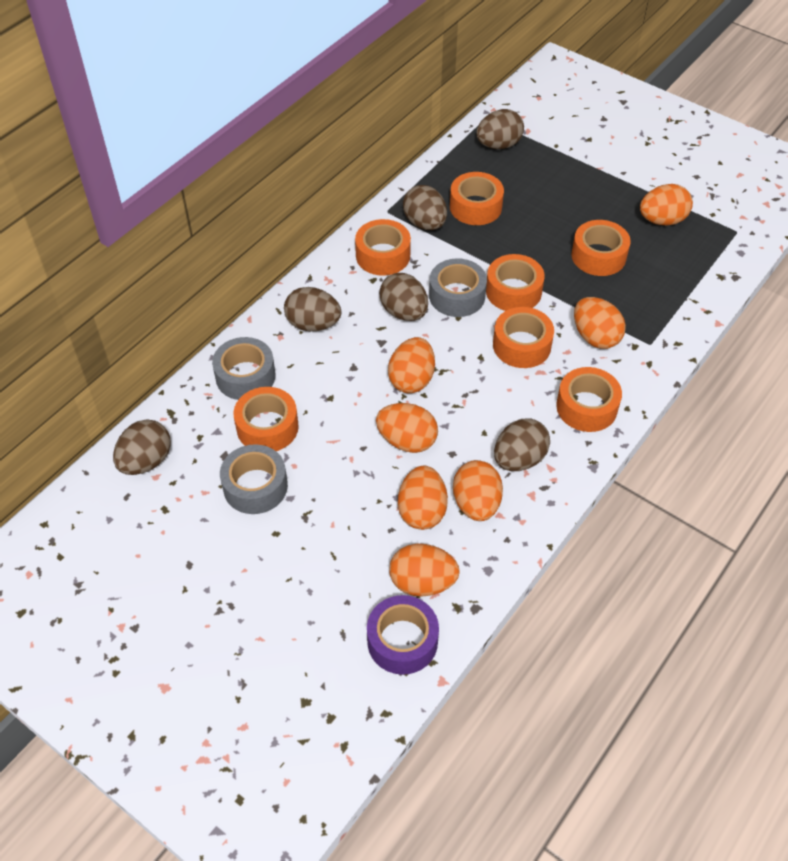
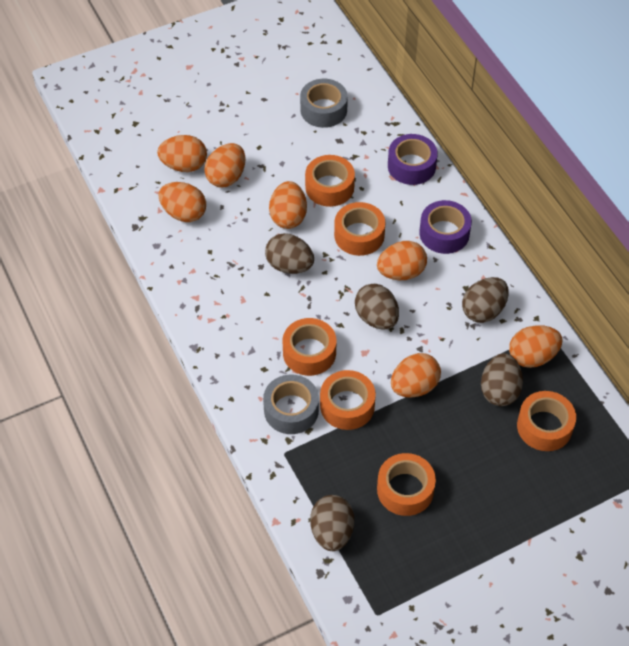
brown egg: [113,419,171,475] [284,287,341,331] [379,273,428,321] [403,185,447,230] [476,109,524,149] [494,419,550,471] = 6 -> [265,233,314,274] [310,495,354,551] [355,284,399,329] [462,277,509,323] [481,353,523,406] = 5
grey tape: [212,337,276,400] [220,444,288,514] [429,258,487,317] = 3 -> [263,375,319,434] [300,79,348,128] = 2
orange tape: [234,387,299,451] [355,219,411,276] [450,172,504,225] [486,254,545,311] [493,307,554,368] [556,367,622,432] [571,220,631,276] = 7 -> [283,318,336,376] [305,155,355,207] [320,370,376,430] [334,202,385,256] [377,453,436,516] [517,391,576,451] = 6
purple tape: [367,595,439,675] = 1 -> [388,134,438,185] [419,200,472,254] = 2

